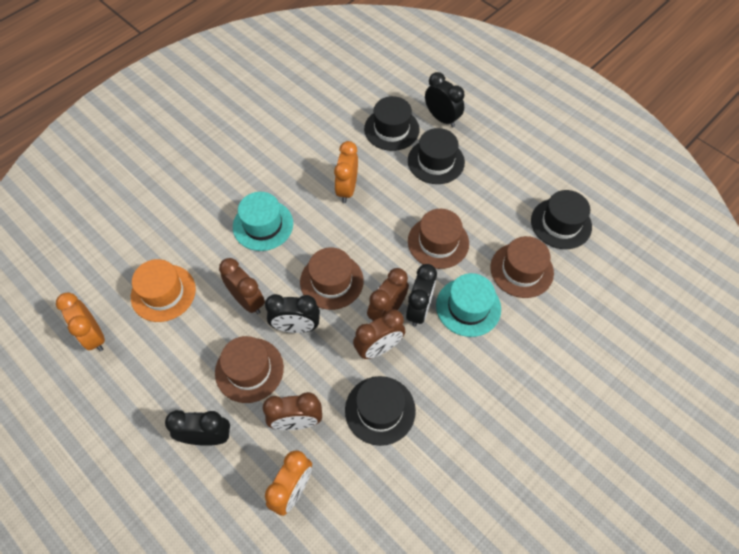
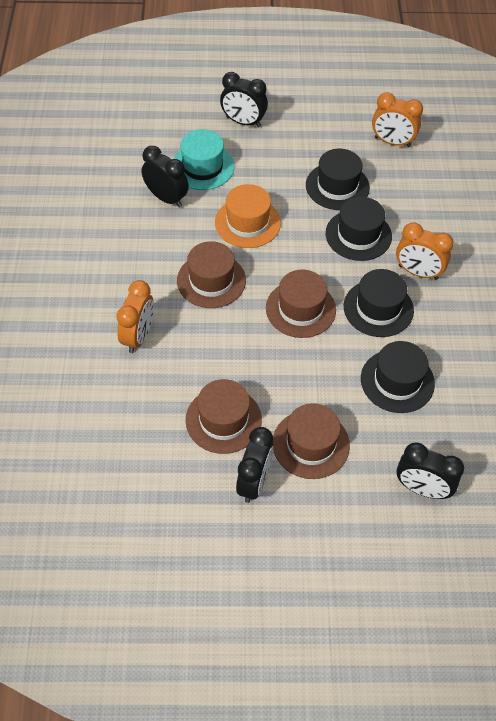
brown clock: [219,258,265,314] [263,392,322,430] [353,310,405,359] [367,268,409,321] = 4 -> none = 0
turquoise hat: [233,192,293,251] [436,273,501,337] = 2 -> [173,129,234,190] = 1

